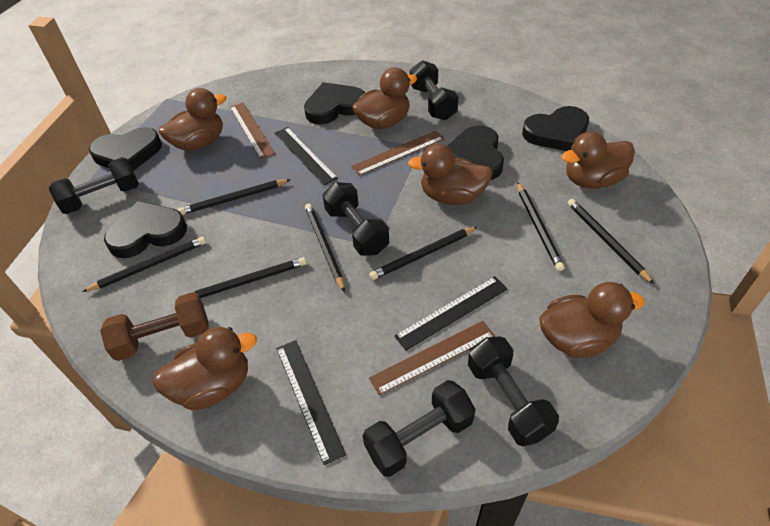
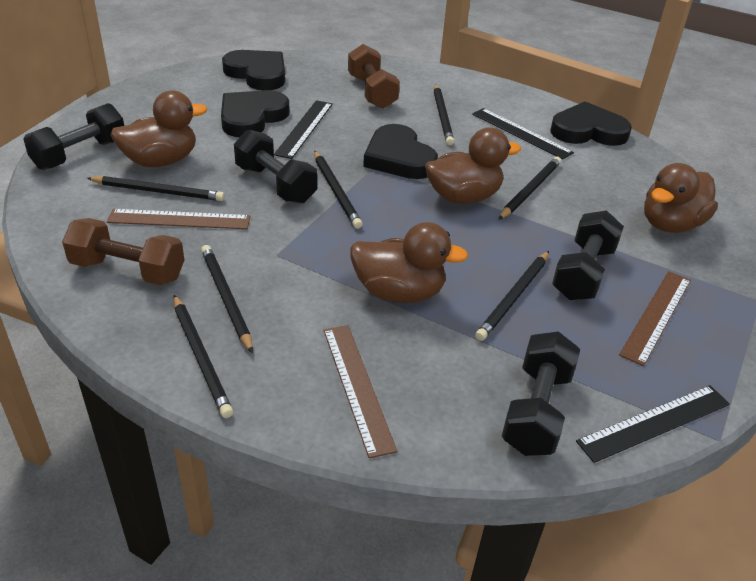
black dumbbell: [48,157,139,214] [322,182,389,256] [363,380,476,477] [410,60,459,120] [468,336,559,446] = 5 -> [23,103,124,170] [234,130,317,204] [502,331,580,456] [552,210,624,300] = 4
black heart: [89,127,162,171] [104,201,187,258] [304,82,365,124] [447,125,504,180] [522,106,589,151] = 5 -> [221,90,290,137] [222,50,285,90] [363,124,438,179] [550,102,632,146] = 4
brown duck: [153,327,257,410] [159,88,226,151] [352,67,417,129] [408,144,493,205] [539,282,645,358] [561,132,635,189] = 6 -> [110,90,207,167] [350,222,468,303] [425,127,521,204] [644,163,718,233] = 4
brown dumbbell: [100,292,209,361] = 1 -> [62,218,184,285] [348,44,400,109] = 2

